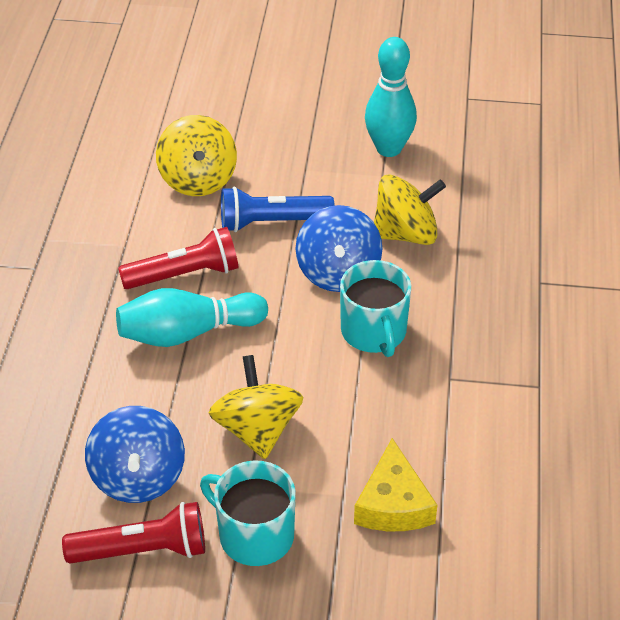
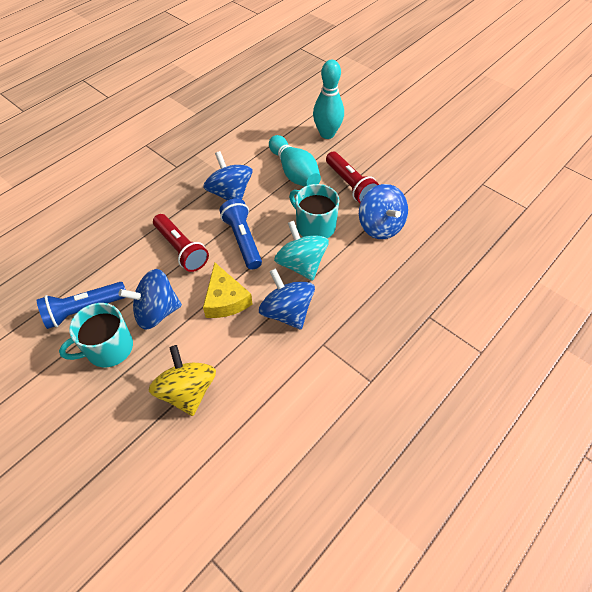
blue flashlight: [221,186,335,232] = 1 -> [37,282,126,329] [220,198,262,270] = 2
blue spinning top: [85,406,185,503] [295,205,382,292] = 2 -> [118,269,182,329] [203,151,252,201] [259,268,315,330] [359,184,408,239] = 4
turquoise spinning top: none = 0 -> [274,221,329,281] = 1
yellow spinning top: [156,115,237,196] [209,355,303,459] [374,174,446,245] = 3 -> [149,345,216,416] = 1

